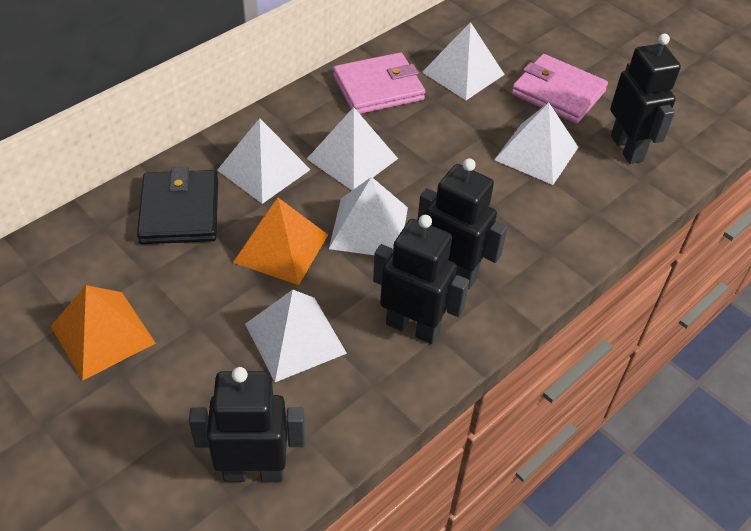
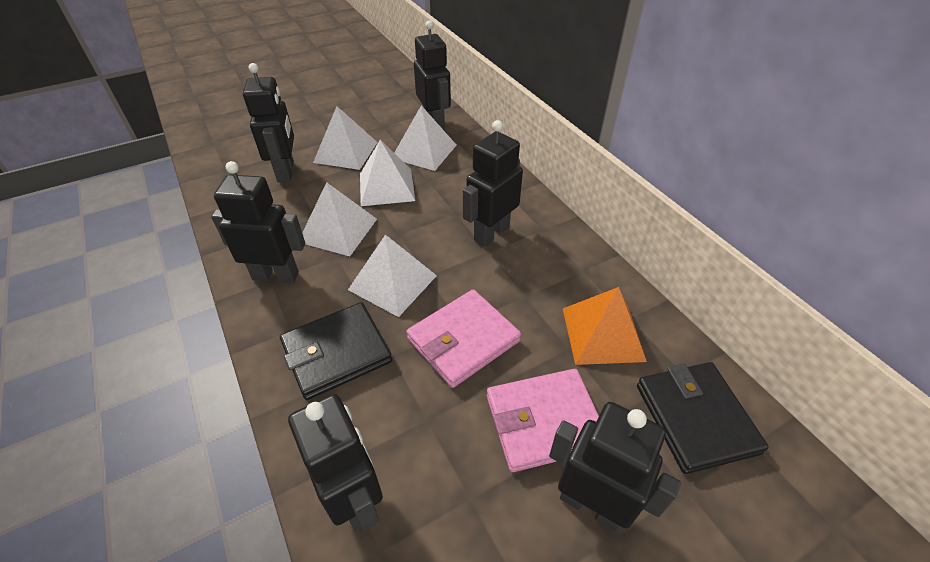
black robot: [189,367,305,482] [373,215,469,344] [418,158,508,289] [610,34,681,164] = 4 -> [211,161,305,283] [243,63,294,183] [288,394,383,532] [414,20,451,130] [463,120,523,247] [549,402,681,531] = 6
black wallet: [137,167,218,244] = 1 -> [280,302,392,400] [637,362,768,474] = 2
orange pyramid: [51,285,156,381] [233,198,328,285] = 2 -> [563,287,647,365] = 1
white pyramid: [217,118,311,204] [245,290,347,382] [307,107,398,190] [329,177,408,255] [422,22,505,100] [494,103,579,185] = 6 -> [302,182,377,256] [313,106,378,170] [348,234,437,317] [360,140,415,206] [394,105,456,171] = 5

